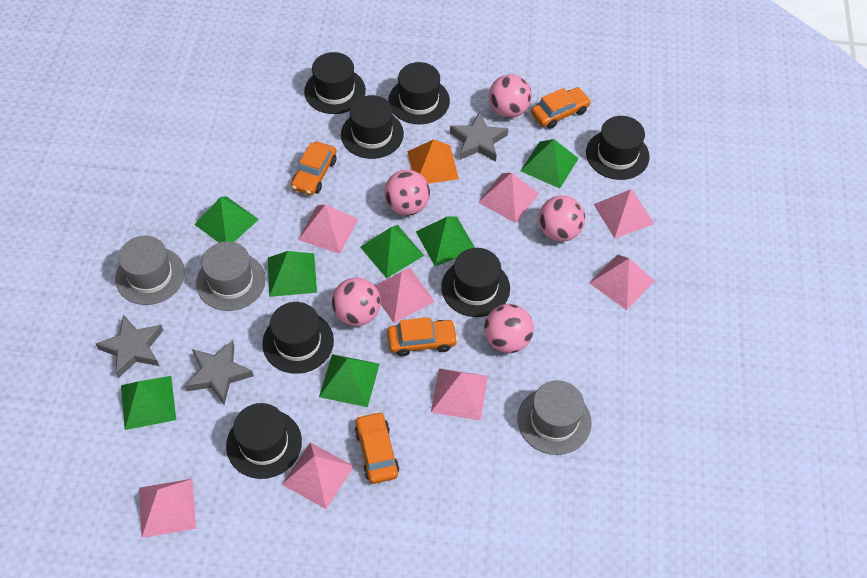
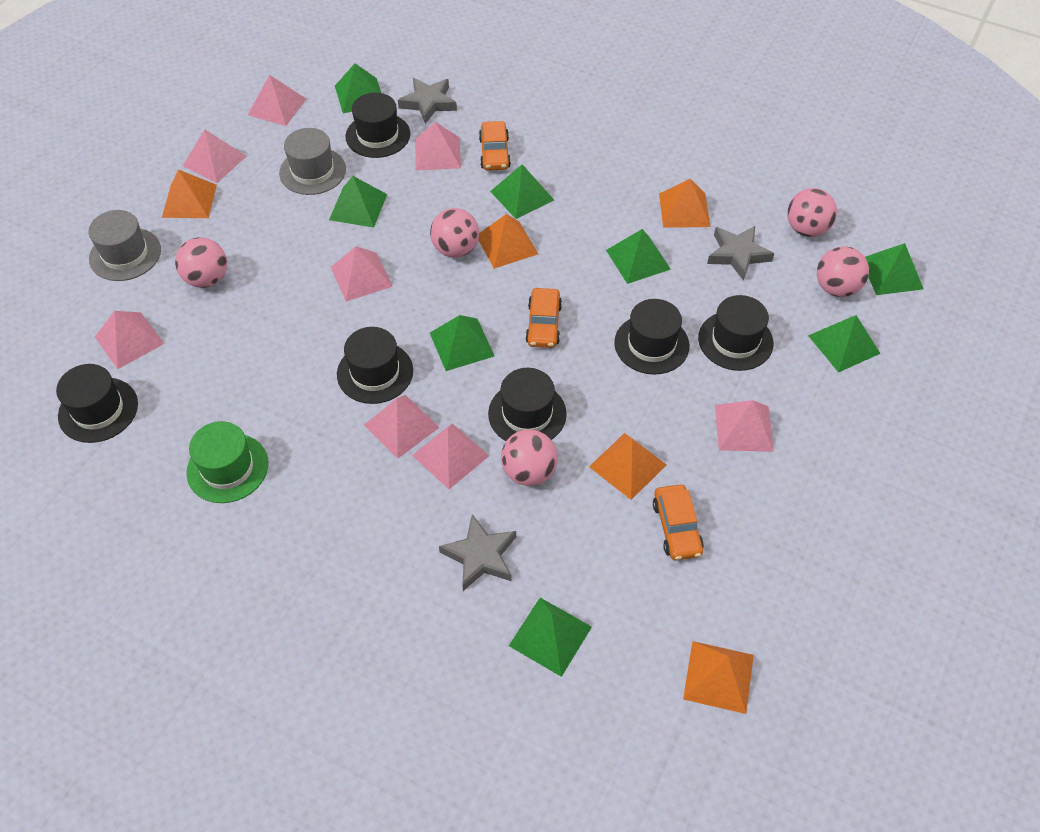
black hat: [226,403,302,479] [262,302,334,374] [304,52,366,114] [341,95,404,159] [388,62,450,124] [441,248,510,317] [586,116,650,180] = 7 -> [56,364,138,443] [337,327,413,404] [345,93,410,158] [488,368,567,441] [614,299,689,375] [698,295,773,371] = 6
green hat: none = 0 -> [186,421,268,503] = 1
green pyramid: [121,376,176,430] [194,196,259,243] [268,251,317,297] [319,354,380,407] [360,225,424,278] [416,216,475,266] [521,139,579,188] = 7 -> [329,176,387,228] [335,63,381,113] [430,315,494,371] [490,164,554,219] [509,598,592,677] [606,229,671,284] [808,315,881,373] [865,243,924,295] = 8
grey hat: [115,236,185,305] [196,241,266,311] [517,380,591,455] = 3 -> [88,210,161,281] [279,128,346,195] = 2
orange car: [291,141,336,195] [355,412,399,484] [387,317,458,357] [531,87,591,129] = 4 -> [479,121,511,171] [525,288,562,348] [653,484,704,560] = 3
orange pyramid: [408,139,459,184] = 1 -> [162,170,217,218] [478,214,538,269] [589,433,666,500] [659,179,710,228] [683,641,754,714] = 5

